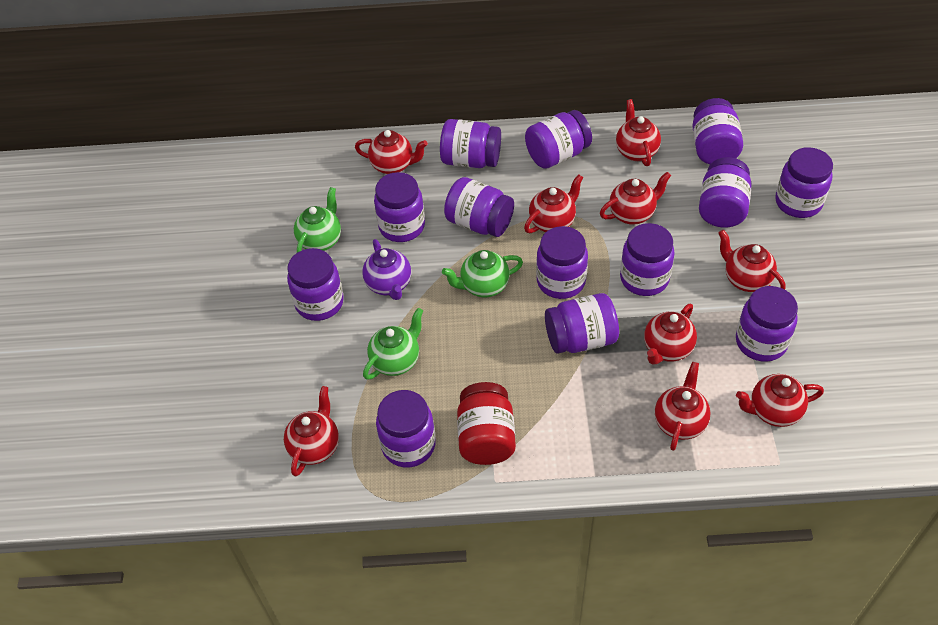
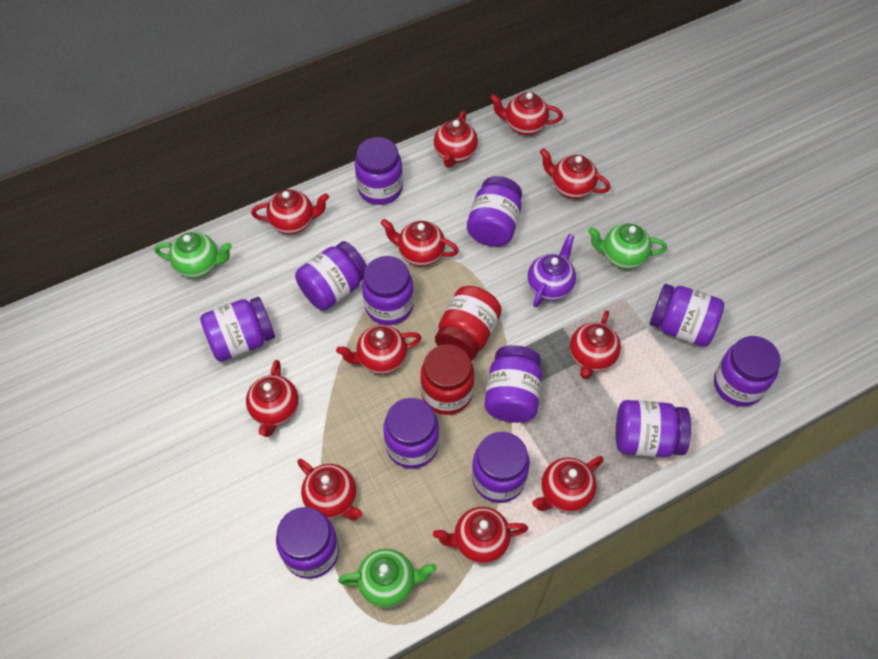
purple jar: [287,248,344,321] [374,172,425,242] [376,390,436,468] [440,119,501,168] [444,177,514,237] [525,110,592,169] [536,226,588,299] [545,293,619,354] [620,223,675,296] [692,98,743,164] [699,157,752,228] [736,286,798,362] [775,147,833,218] = 13 -> [200,297,275,361] [276,507,339,579] [295,241,367,311] [355,137,403,205] [362,256,414,325] [383,398,439,469] [467,176,522,247] [472,432,530,503] [484,345,542,423] [616,400,691,457] [650,284,724,347] [714,336,781,406] = 12
red jar: [457,382,516,465] = 1 -> [420,344,474,415] [435,286,502,360] = 2
red teapot: [284,386,339,477] [355,130,428,174] [524,174,583,233] [600,172,671,225] [616,99,661,166] [644,304,697,365] [655,362,711,451] [718,230,786,292] [736,374,824,427] = 9 -> [246,360,299,437] [251,190,329,234] [297,459,362,521] [336,325,422,374] [381,219,459,266] [433,507,528,564] [434,110,478,168] [490,92,563,135] [532,456,604,512] [540,148,611,199] [570,310,621,379] = 11

